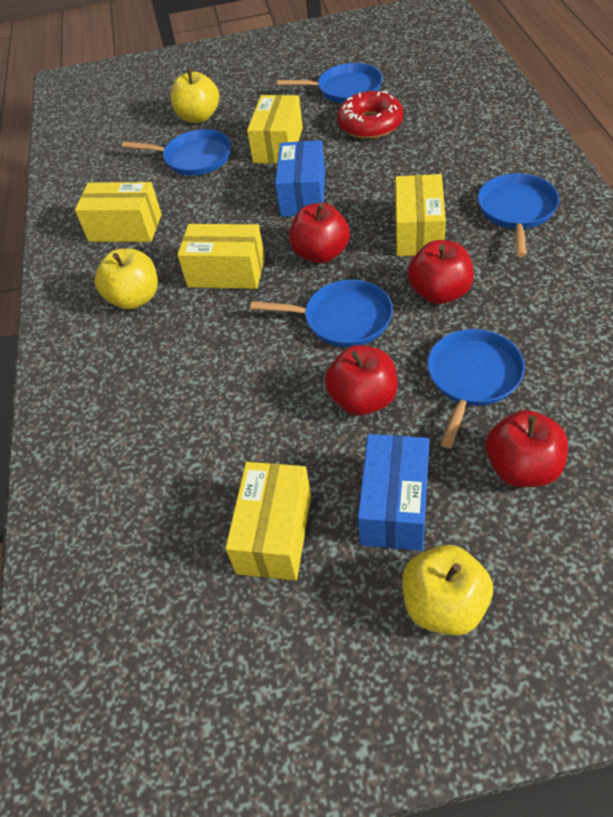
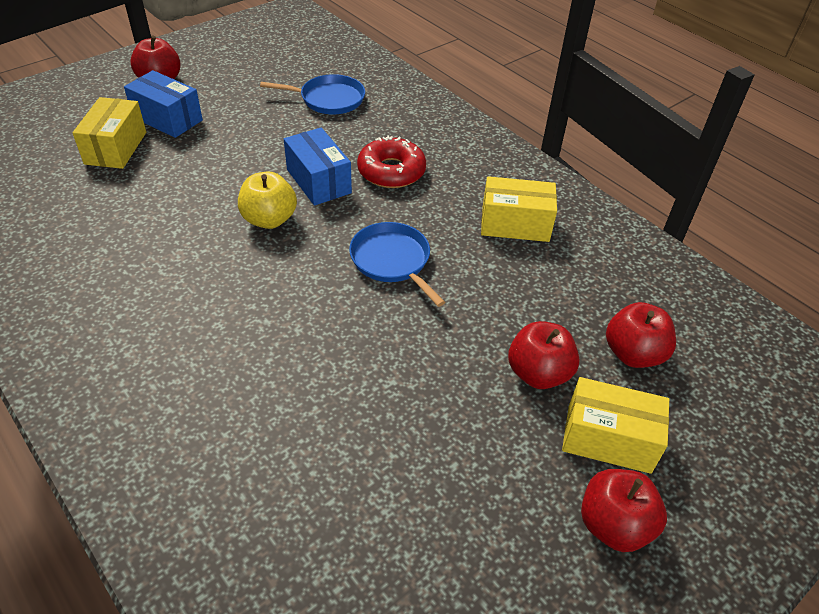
blue pan: [122,129,231,176] [250,279,393,347] [277,63,383,103] [427,329,525,448] [478,173,560,257] = 5 -> [260,74,365,114] [349,222,445,307] = 2
yellow apple: [95,249,158,309] [171,68,219,123] [402,545,493,636] = 3 -> [238,171,297,229] = 1
yellow box: [75,182,162,242] [177,224,265,289] [225,462,311,581] [247,95,303,164] [395,174,446,256] = 5 -> [72,97,146,169] [481,176,557,242] [562,377,669,474] = 3

